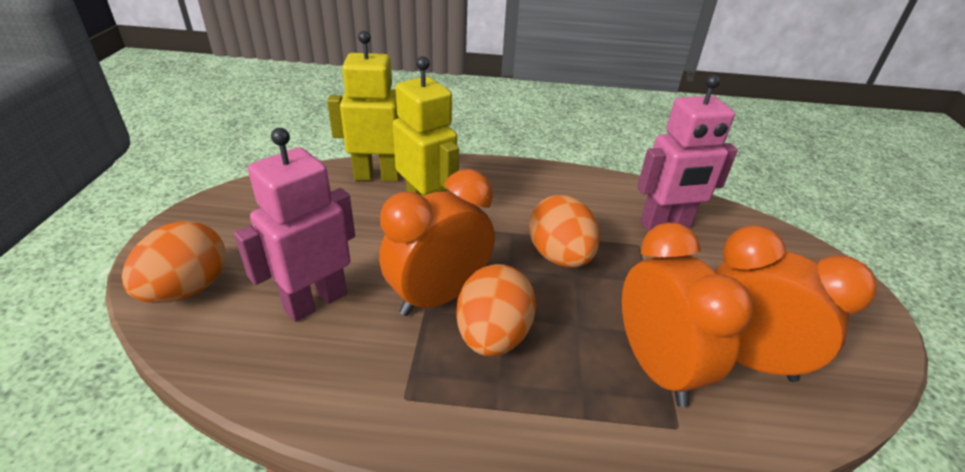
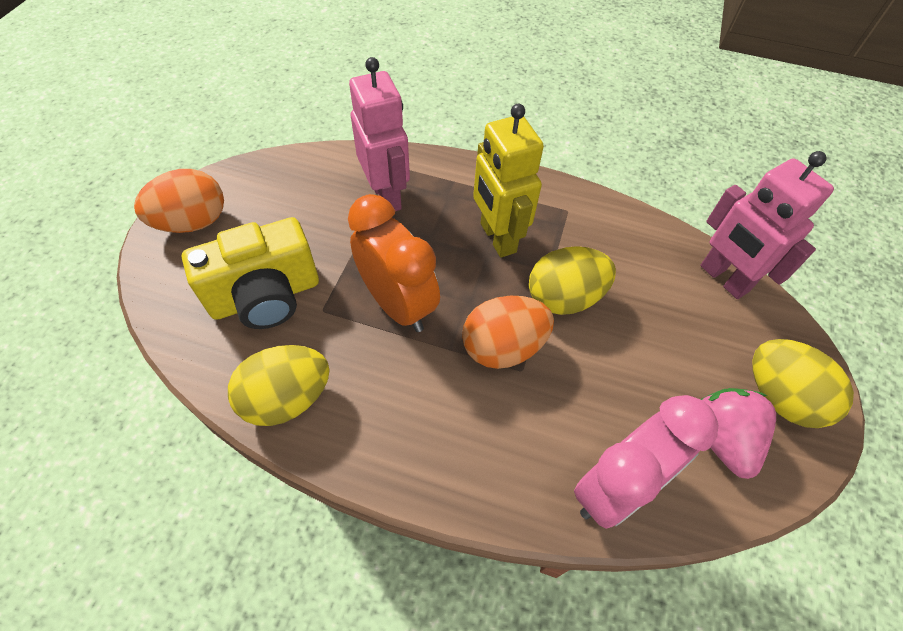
orange clock: [379,169,495,316] [622,223,754,407] [714,225,876,382] = 3 -> [348,194,440,332] = 1
orange egg: [122,221,226,303] [456,264,536,356] [529,195,600,268] = 3 -> [134,169,224,233] [462,296,554,369] = 2
pink clock: none = 0 -> [574,395,719,529] = 1
pink strawberry: none = 0 -> [700,388,776,479] = 1
yellow camera: none = 0 -> [182,217,319,329] = 1
yellow egg: none = 0 -> [228,345,330,426] [529,246,616,315] [752,339,854,428] = 3
yellow robot: [327,31,400,181] [393,56,459,196] = 2 -> [473,104,544,257] = 1

